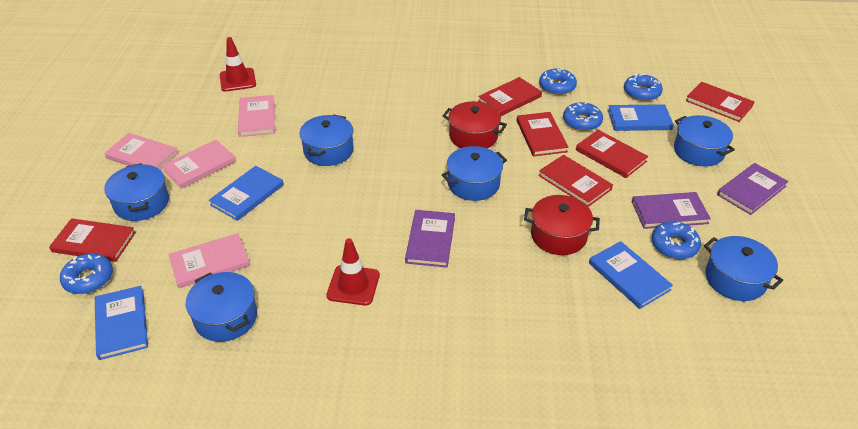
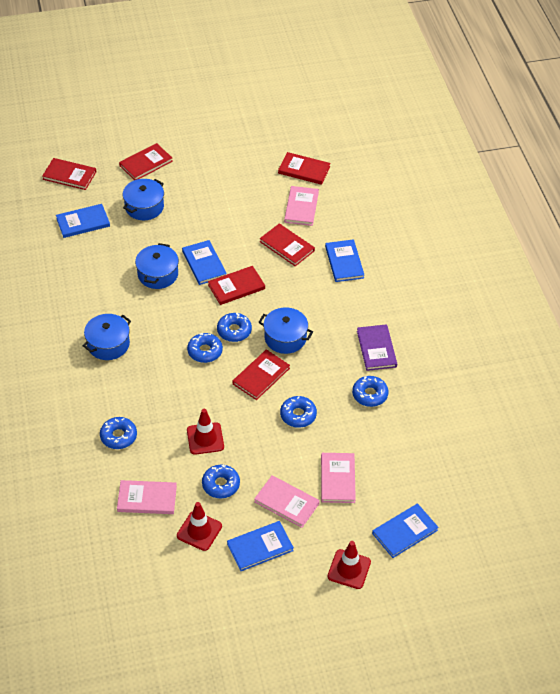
blue book: [95,286,148,360] [209,166,284,221] [589,241,673,309] [608,104,674,131] = 4 -> [56,204,110,238] [182,240,227,285] [227,521,294,571] [325,239,364,282] [372,503,439,558] = 5
blue donut: [60,253,113,294] [539,68,577,95] [563,102,603,131] [624,74,663,101] [652,221,701,259] = 5 -> [100,417,137,449] [187,333,223,363] [202,465,240,498] [217,313,252,342] [280,396,317,428] [352,376,389,407] = 6
blue pot: [104,163,169,221] [186,272,257,342] [299,114,354,166] [442,146,507,201] [674,115,735,166] [704,236,783,301] = 6 -> [83,314,131,360] [123,179,164,220] [135,243,179,289] [258,307,313,354] = 4
purple book: [405,210,455,267] [632,192,711,229] [717,163,789,215] = 3 -> [357,324,397,371] = 1
red pot: [443,101,507,148] [524,195,600,255] = 2 -> none = 0
red traffic cone: [220,37,256,92] [326,238,380,306] = 2 -> [177,502,222,551] [187,409,224,455] [328,541,371,589] = 3

